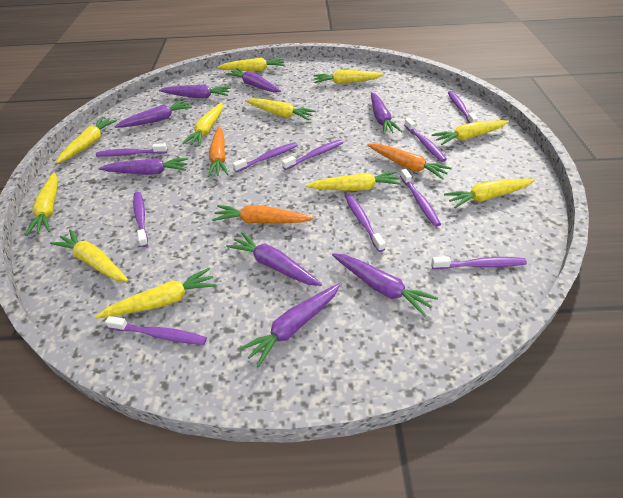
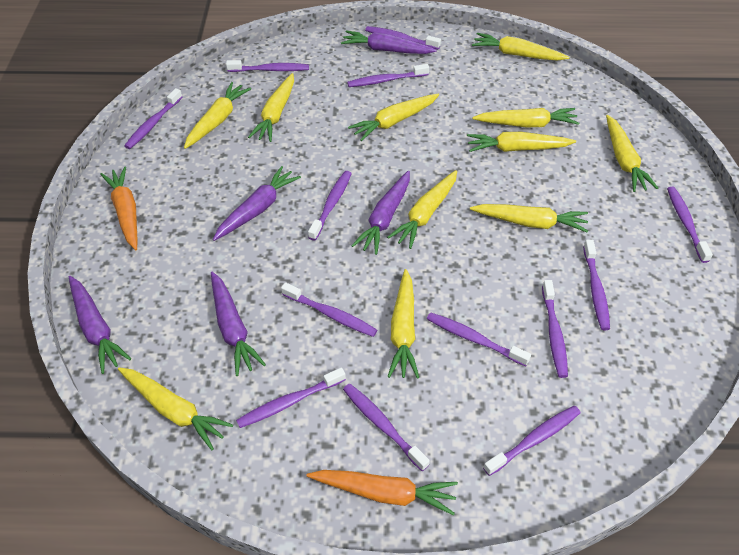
orange carrot: [207,126,228,177] [212,205,314,223] [367,144,452,180] = 3 -> [100,166,137,250] [307,470,458,516] = 2
purple carrot: [98,158,189,175] [114,100,192,128] [159,84,231,98] [226,68,281,92] [226,232,322,286] [239,284,340,368] [332,253,438,317] [371,92,402,134] = 8 -> [69,276,131,374] [211,272,266,376] [213,166,301,241] [341,30,437,54] [351,171,410,255] = 5
purple toothbrush: [96,143,167,157] [105,316,207,345] [133,192,148,247] [233,142,298,172] [282,139,343,170] [345,194,385,252] [400,169,441,227] [404,118,447,162] [431,256,527,269] [448,91,478,123] = 10 -> [124,88,182,149] [226,60,309,72] [236,368,346,428] [281,282,377,337] [308,171,352,241] [343,383,430,471] [347,64,429,87] [365,26,441,49] [427,312,531,366] [483,406,581,476] [542,280,568,378] [583,240,610,330] [667,187,713,263] = 13

